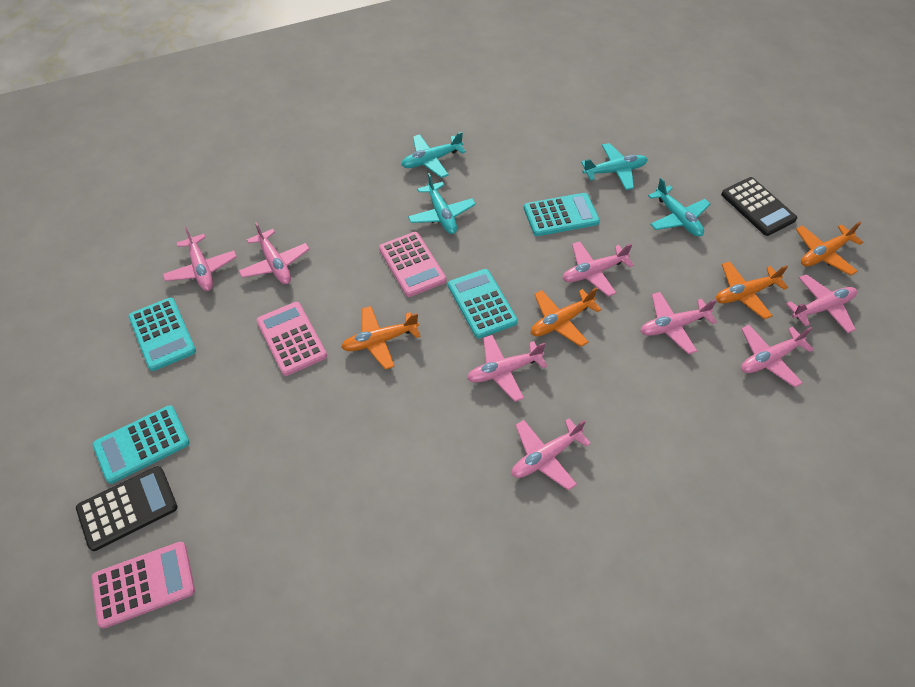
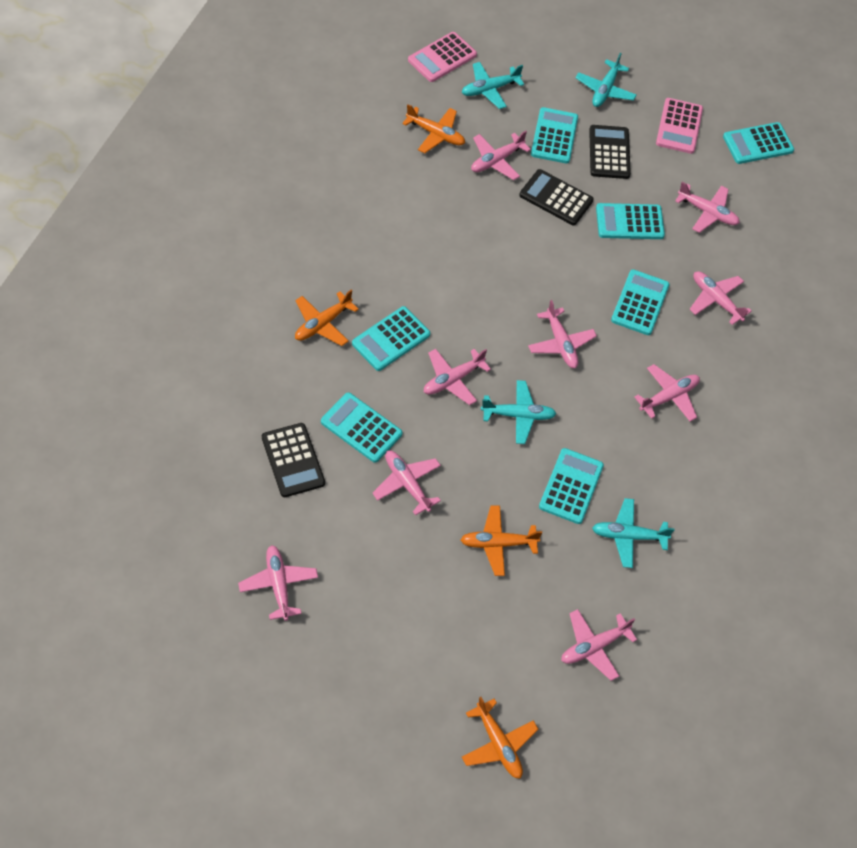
black calculator: [76,466,178,551] [721,177,797,236] = 2 -> [262,423,325,497] [519,169,594,225] [589,125,631,179] = 3
pink calculator: [91,542,195,629] [256,302,327,376] [379,232,446,297] = 3 -> [408,32,477,82] [656,98,703,154] = 2
pink plane: [163,226,237,291] [239,222,310,284] [467,335,547,402] [512,419,591,491] [562,241,634,297] [640,292,717,354] [741,325,814,388] [786,274,857,333] = 8 -> [238,545,318,621] [372,451,441,515] [424,349,491,405] [471,131,531,180] [528,300,597,368] [561,609,637,681] [635,364,700,421] [675,182,740,233] [690,271,752,325] = 9
turquoise calculator: [92,405,190,484] [129,297,196,371] [448,269,518,338] [524,193,600,236] = 4 -> [321,392,402,463] [352,306,430,371] [531,107,578,164] [539,448,604,524] [596,203,665,239] [611,269,670,335] [723,122,794,164] = 7

